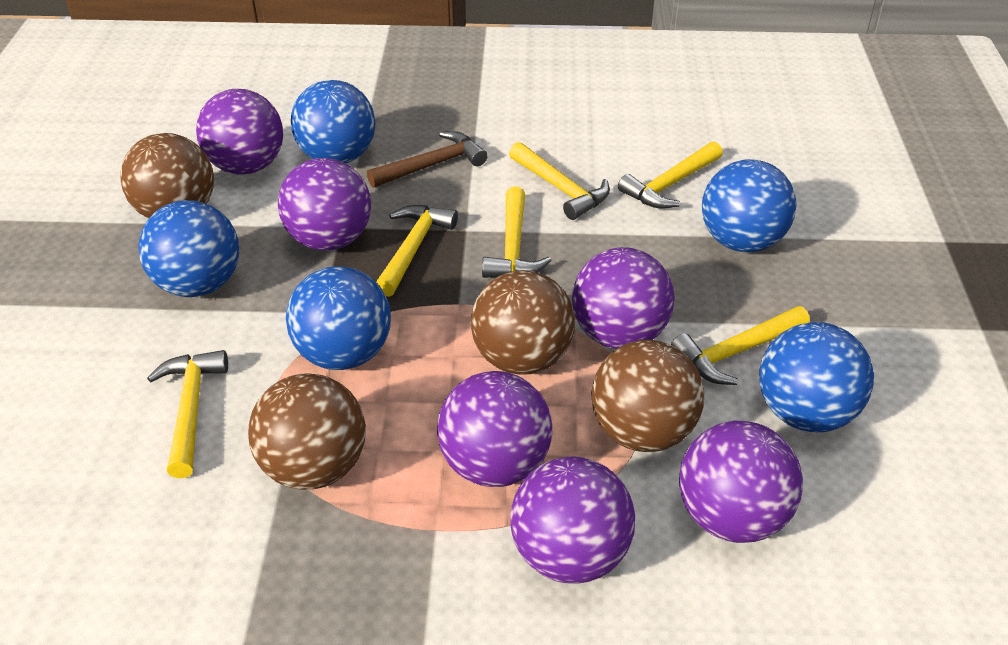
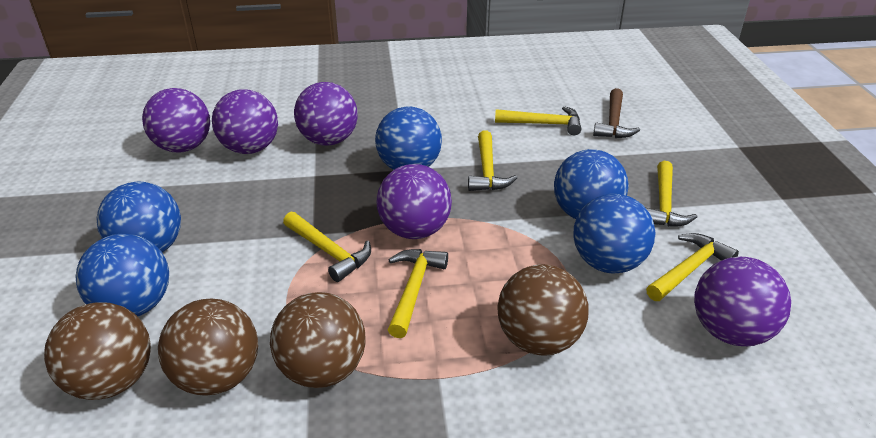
purple ball: [196,89,283,175] [278,158,371,251] [437,371,552,487] [510,457,635,583] [572,247,675,349] [679,421,803,543] = 6 -> [142,88,210,153] [212,89,278,154] [294,82,358,146] [377,164,452,239] [694,257,791,346] = 5

